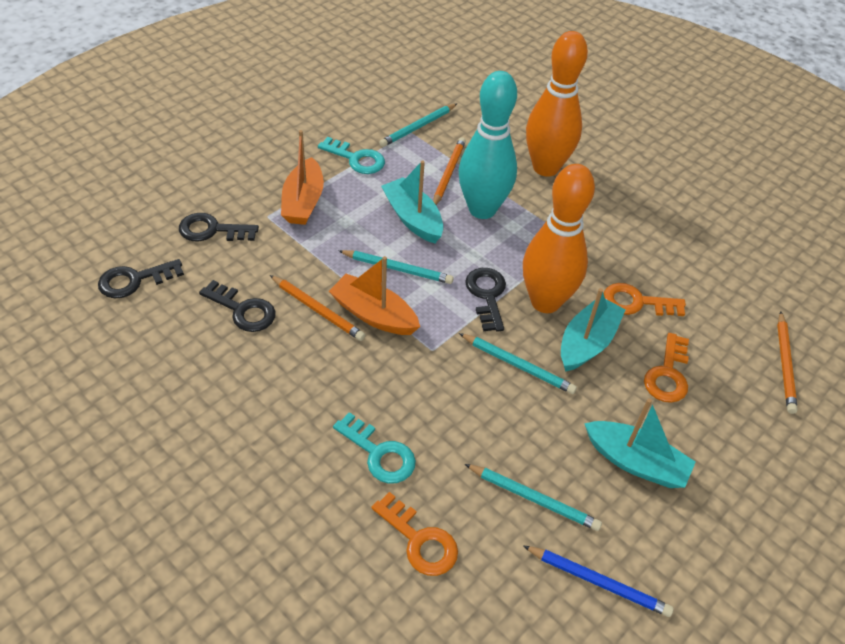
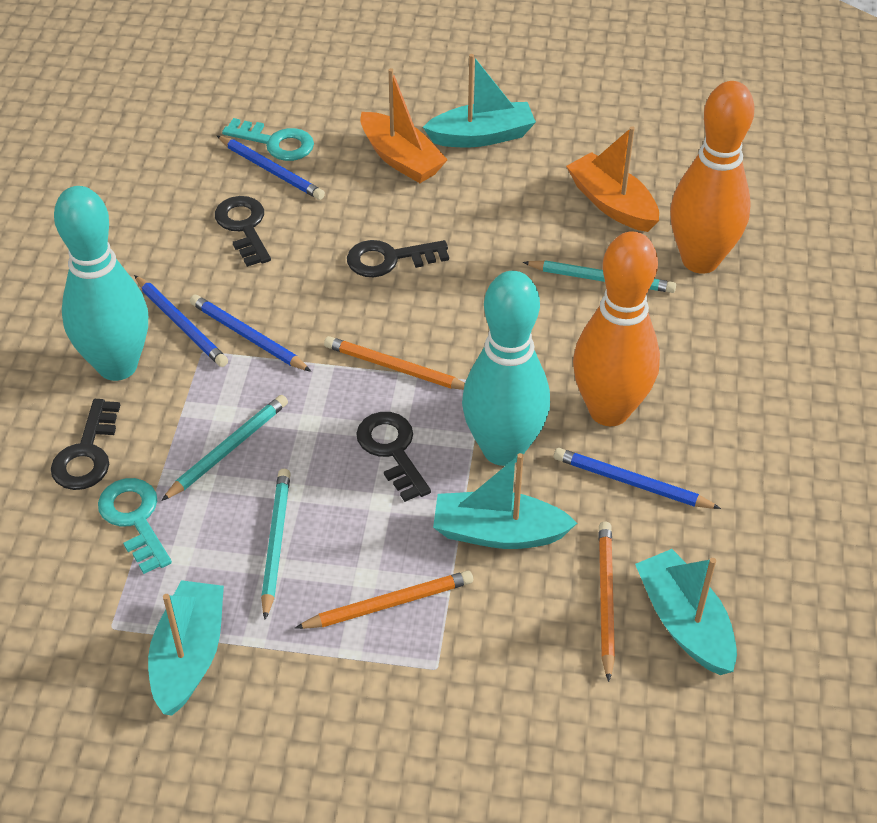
blue pencil: [523,546,674,617] = 1 -> [134,275,228,367] [190,294,311,372] [216,135,325,200] [554,448,721,509] = 4
orange key: [371,492,458,576] [604,283,686,316] [644,333,689,403] = 3 -> none = 0
turquoise boat: [381,160,443,243] [561,288,626,372] [584,398,696,488] = 3 -> [148,580,224,716] [423,54,536,147] [433,453,577,549] [635,549,737,675] = 4
turquoise bowling pin: [459,71,517,219] = 1 -> [54,186,148,381] [462,271,550,466] = 2
turquoise pencil: [338,250,454,284] [379,104,457,147] [459,333,577,394] [465,464,602,531] = 4 -> [161,395,288,501] [261,469,291,620] [523,260,676,293] = 3

